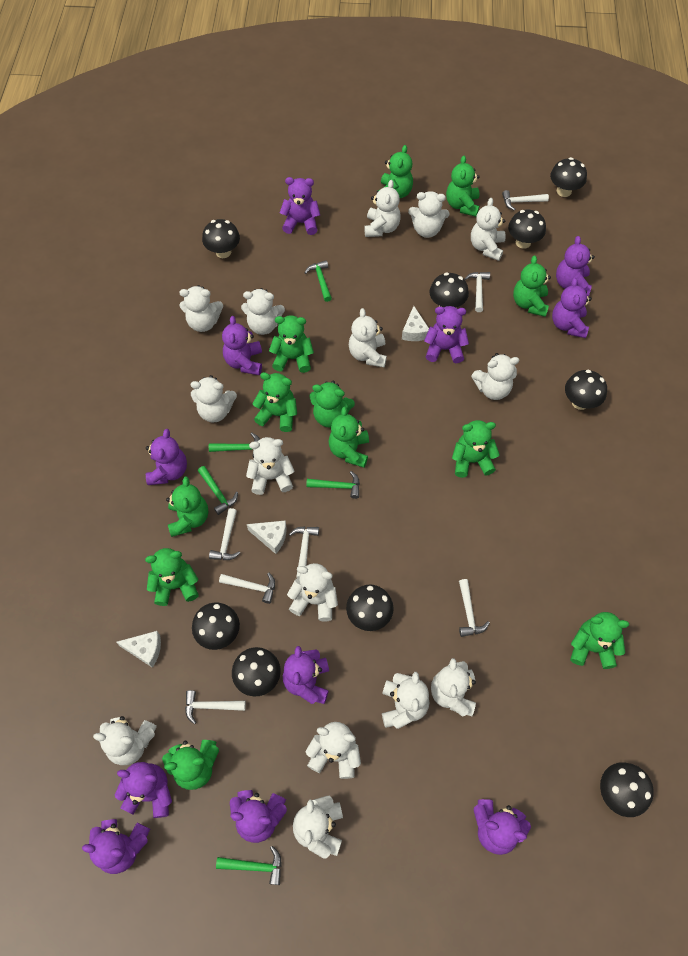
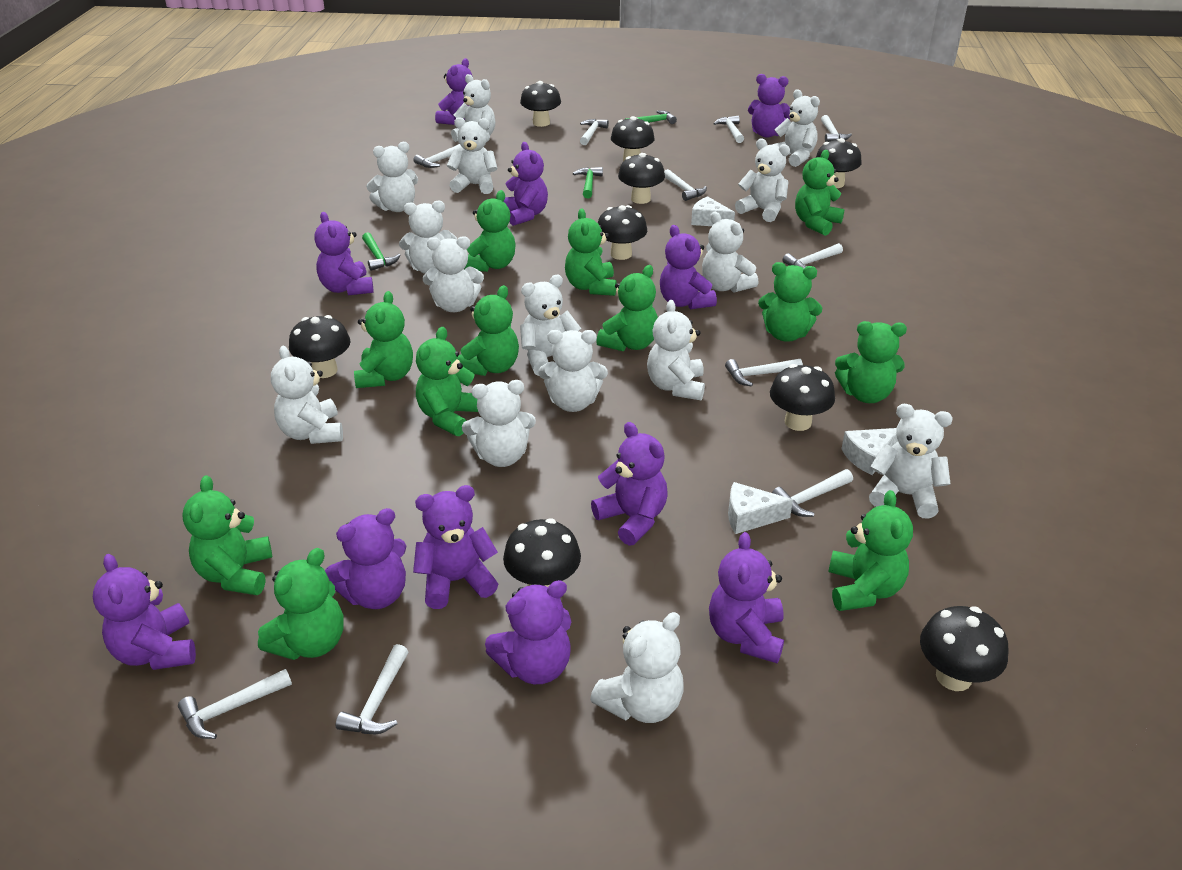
green hammer: [198,466,238,515] [209,432,260,458] [216,846,282,885] [304,260,332,302] [306,471,360,499] = 5 -> [362,232,401,271] [573,167,603,198] [625,110,677,124] = 3
white hammer: [185,690,246,724] [209,508,240,560] [219,573,275,604] [289,527,319,579] [459,579,490,637] [464,272,490,312] [502,190,549,211] = 7 -> [178,669,292,739] [336,644,409,734] [413,144,463,168] [580,119,609,145] [664,169,707,201] [713,116,744,143] [725,359,803,387] [772,469,853,517] [783,243,843,268] [821,115,852,142] = 10

